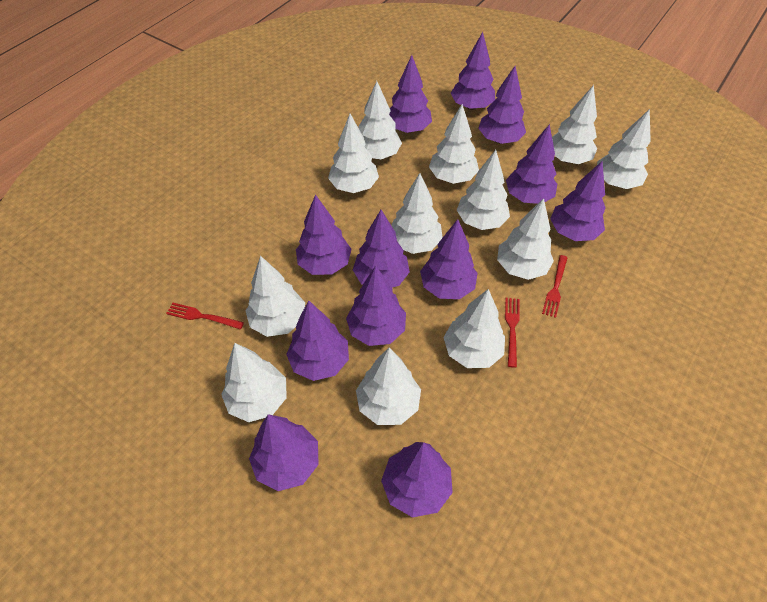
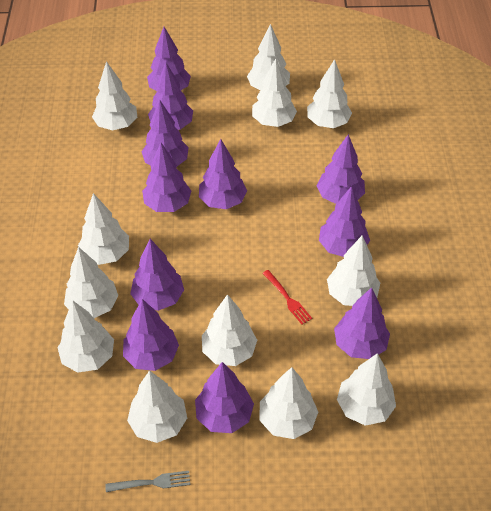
grey fork: none = 0 -> [105,471,190,492] = 1
purple tree: [249,414,319,491] [286,300,349,381] [296,194,352,275] [346,266,406,346] [353,210,410,287] [381,442,453,518] [389,55,432,133] [420,219,478,299] [451,32,495,110] [478,66,526,144] [506,124,557,204] [550,161,606,241] = 12 -> [123,299,179,371] [130,239,184,311] [141,100,189,166] [142,143,191,212] [147,27,191,91] [148,63,193,130] [195,362,254,433] [199,139,247,209] [317,134,365,204] [319,186,370,257] [334,287,390,359] = 11
red fork: [166,303,244,329] [505,298,520,368] [542,255,568,318] = 3 -> [263,270,312,324] = 1

